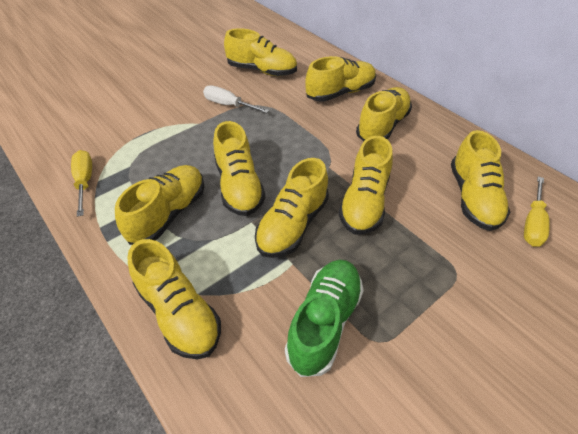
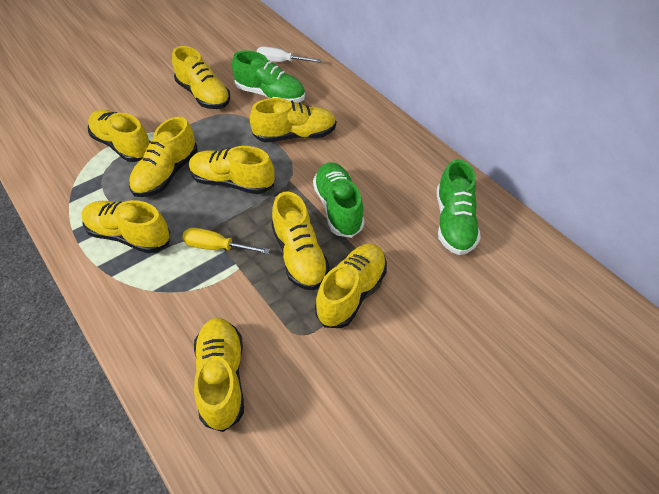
green shoe: [285,259,364,377] = 1 -> [232,50,305,103] [313,162,365,238] [437,159,481,255] = 3
yellow screwdriver: [71,150,92,217] [524,177,550,247] = 2 -> [182,228,270,254] = 1

